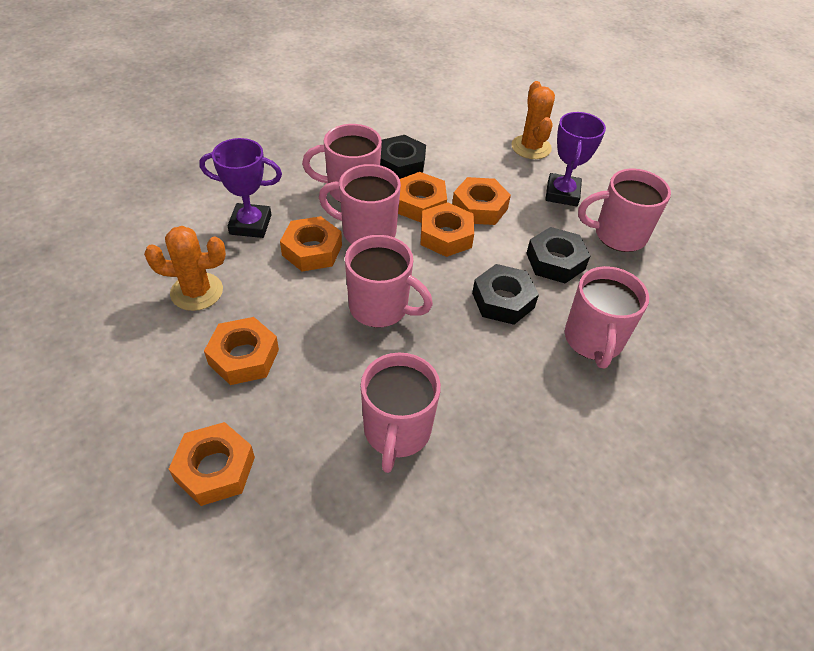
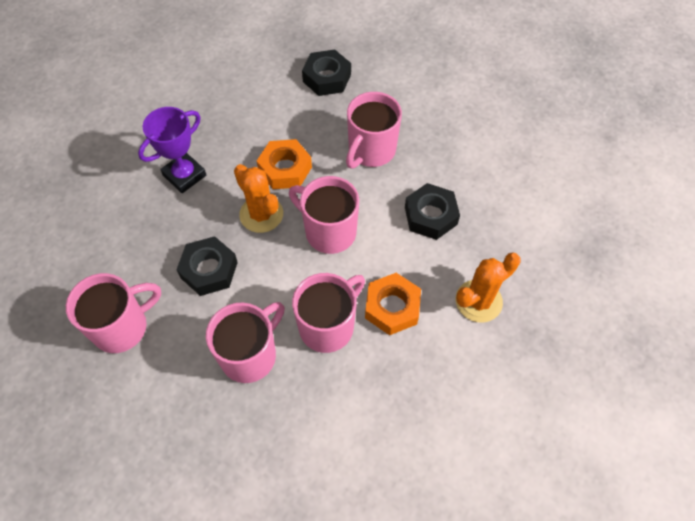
orange nut: [169,422,255,506] [204,317,279,385] [280,216,342,271] [398,172,447,222] [421,202,474,257] [452,177,511,225] = 6 -> [257,139,312,189] [365,273,421,335] = 2
pink mug: [302,124,382,202] [319,164,401,244] [345,235,433,328] [361,353,441,473] [565,266,649,369] [578,169,671,252] = 6 -> [66,273,161,353] [206,302,285,383] [289,176,359,254] [292,273,365,353] [346,92,402,169] = 5
purple trophy: [199,138,282,238] [545,112,606,206] = 2 -> [138,107,206,193] = 1

